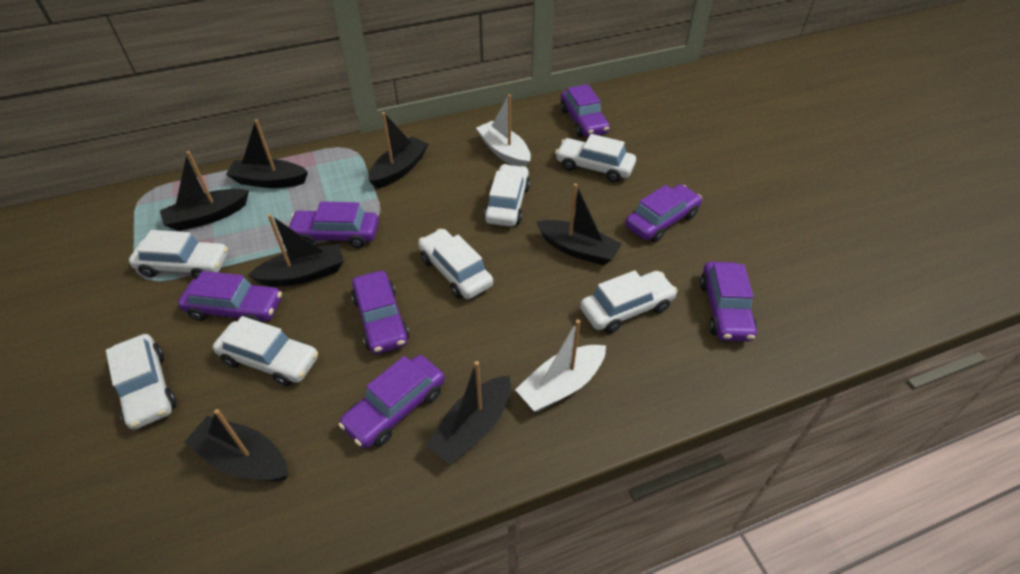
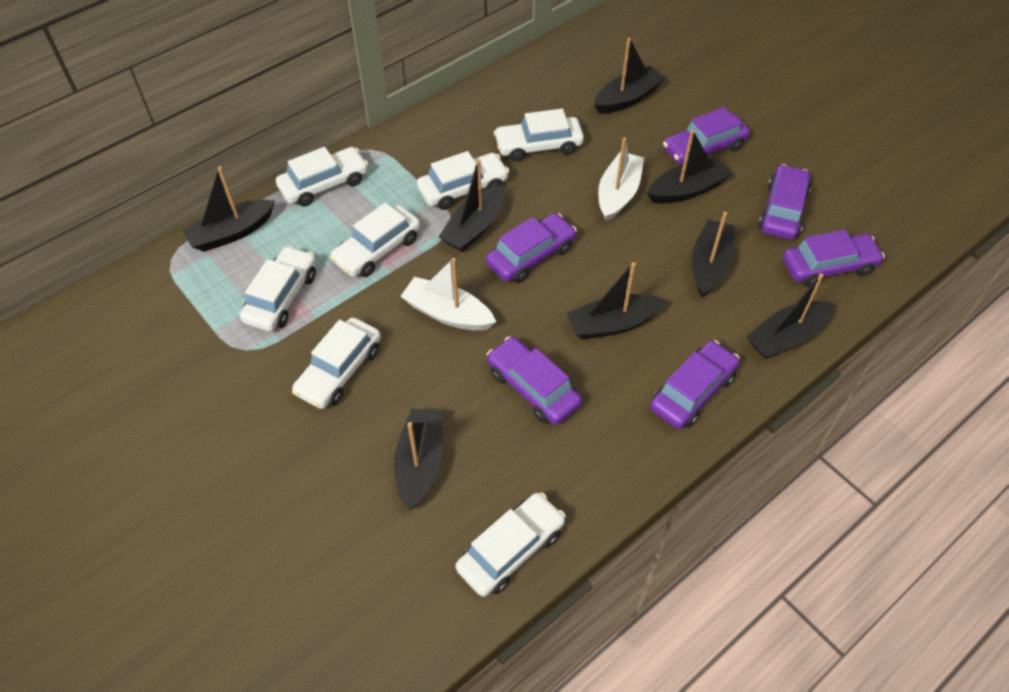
black boat: [160,151,249,231] [184,409,289,482] [226,119,308,188] [247,214,344,287] [369,112,428,189] [426,361,511,465] [536,183,622,265] = 7 -> [182,166,275,252] [394,408,443,510] [439,159,505,252] [567,262,666,340] [594,38,665,114] [647,130,732,204] [691,212,735,297] [746,274,833,359] = 8
purple car: [178,271,282,322] [288,201,379,248] [338,355,445,449] [352,271,409,354] [560,84,610,137] [625,184,702,242] [700,262,757,342] = 7 -> [486,213,577,283] [487,336,582,425] [650,340,740,429] [663,107,750,165] [758,164,811,240] [783,229,885,287] = 6

